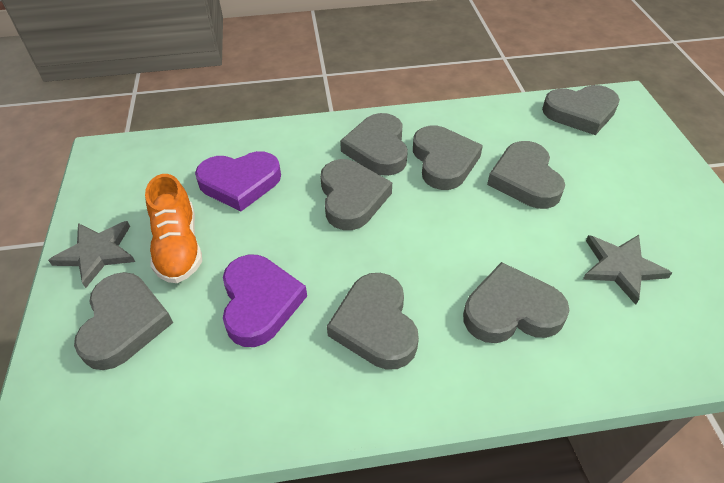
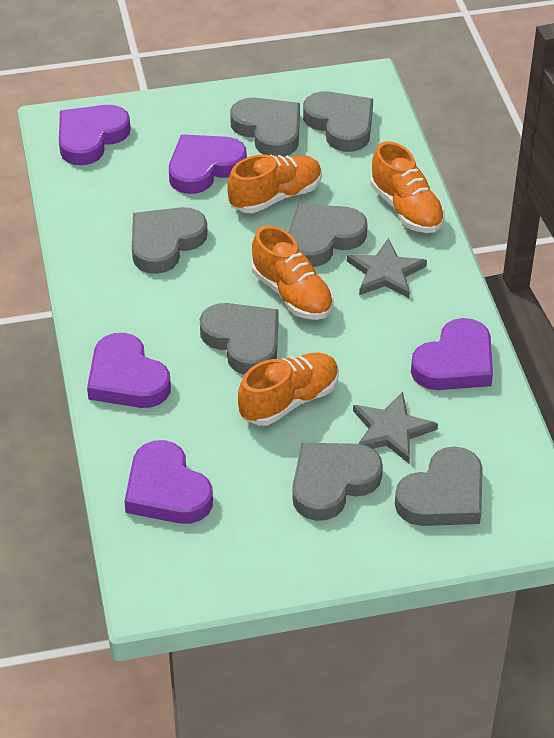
grey heart: [74,272,173,370] [320,159,392,230] [327,273,419,370] [340,113,408,176] [413,126,483,190] [463,262,569,343] [487,141,565,209] [542,85,620,135] = 8 -> [132,207,208,274] [200,303,278,375] [230,98,300,157] [288,204,367,267] [292,443,383,521] [303,91,373,152] [395,447,483,526] = 7
orange shoe: [145,174,202,283] = 1 -> [227,155,322,213] [238,352,339,426] [252,226,334,320] [370,141,445,233] = 4
purple heart: [195,151,281,212] [223,254,307,347] = 2 -> [59,105,131,165] [87,333,171,408] [124,440,213,524] [169,135,247,194] [411,318,493,390] = 5

